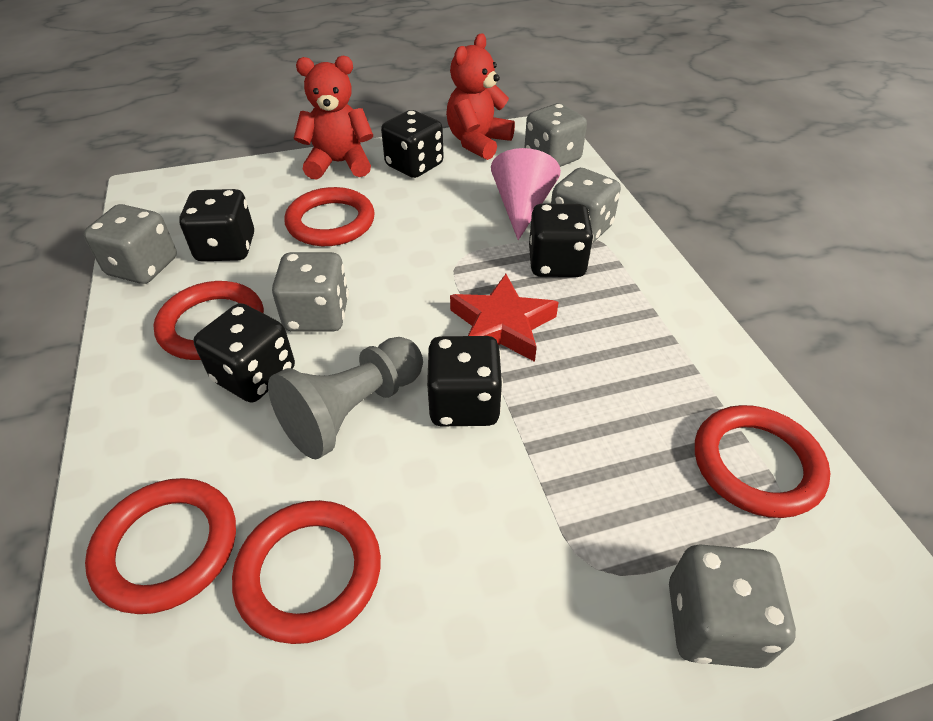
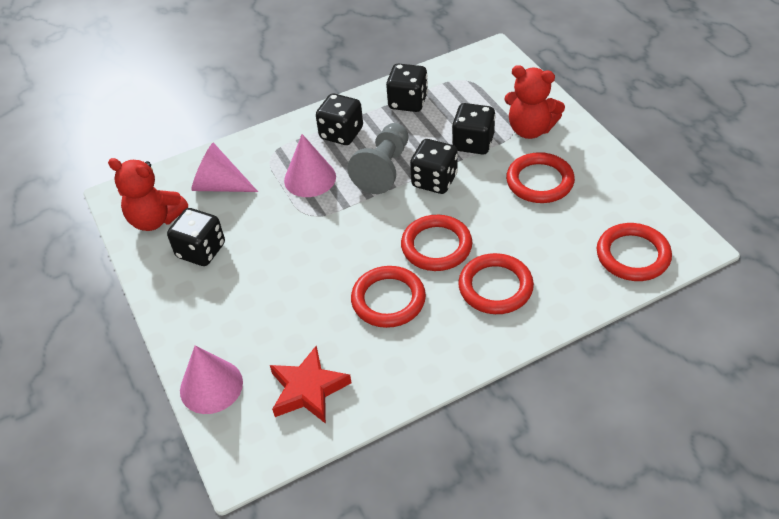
grey dice: [83,204,177,284] [272,252,349,332] [524,103,587,167] [551,168,621,243] [669,544,796,668] = 5 -> none = 0
pink cone: [491,148,561,240] = 1 -> [180,345,243,414] [191,143,258,192] [284,134,336,197] = 3

